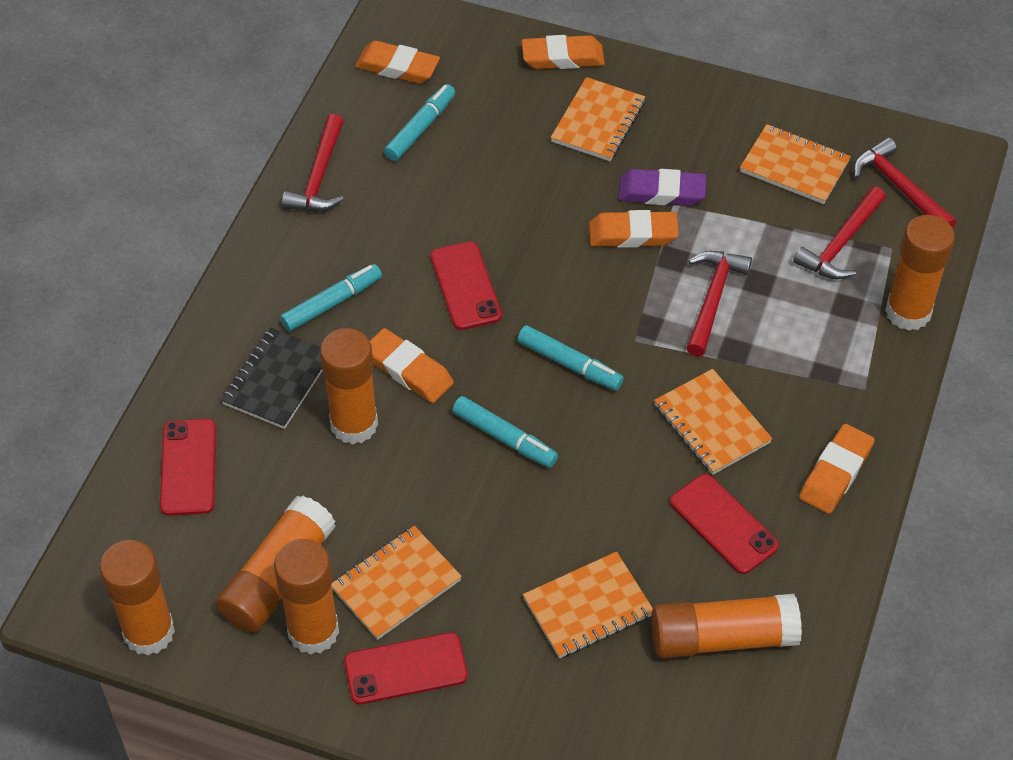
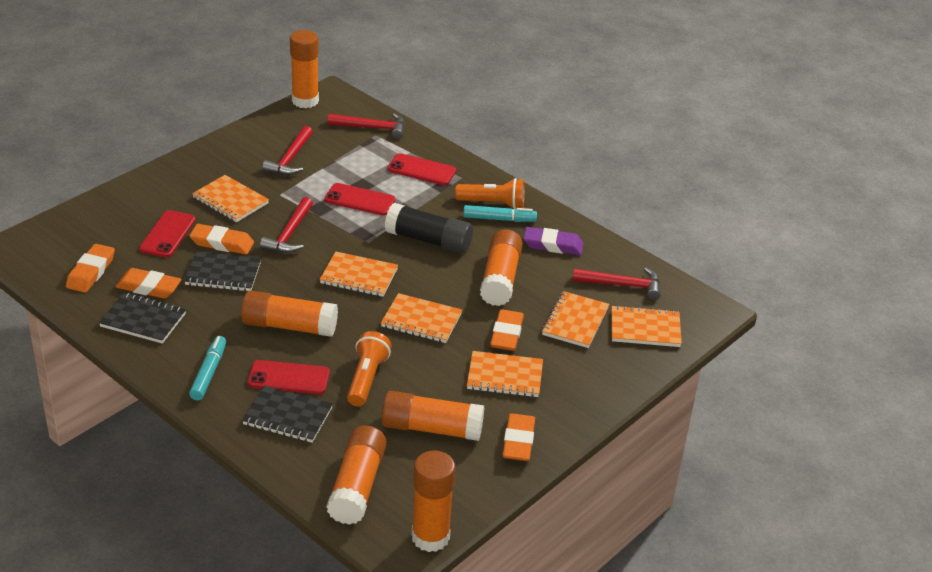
black glue stick: none = 0 -> [385,203,473,254] = 1
black notebook: [221,327,322,429] = 1 -> [99,293,186,344] [184,252,261,291] [242,386,333,443] = 3
orange flashlight: none = 0 -> [347,331,391,406] [455,178,525,209] = 2
orange notebook: [332,526,462,640] [523,552,653,658] [551,77,645,161] [654,369,772,475] [740,124,851,204] = 5 -> [192,175,269,222] [320,252,398,297] [381,293,462,343] [467,351,543,397] [542,291,609,348] [612,305,682,347] = 6
turquoise marker: [280,264,382,332] [384,84,456,161] [452,396,558,468] [517,325,624,391] = 4 -> [189,336,226,400] [463,205,537,222] = 2

